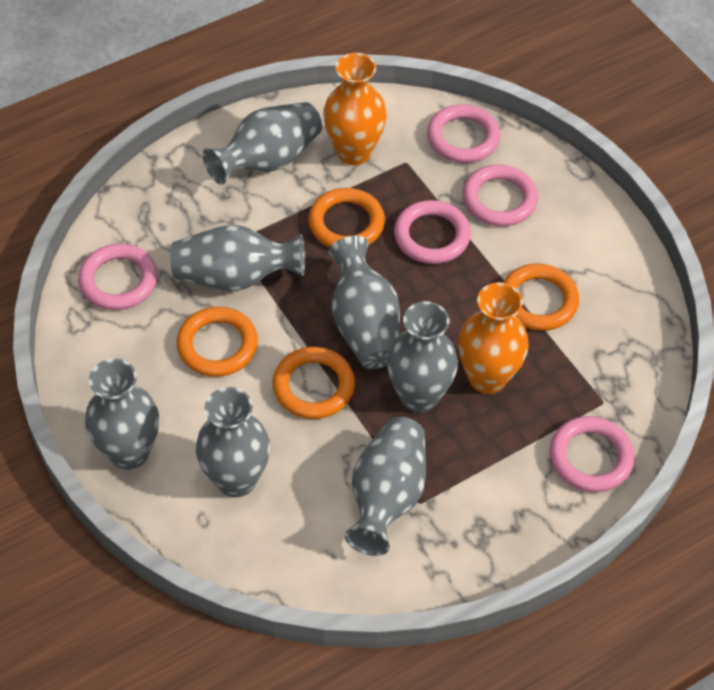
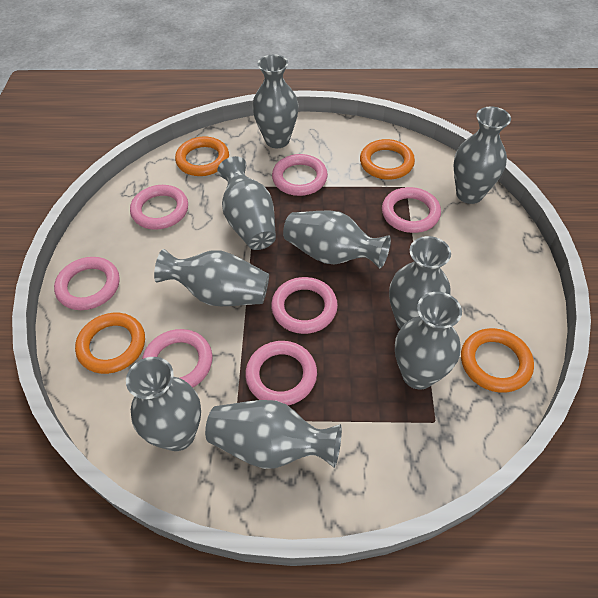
grey vase: [85,359,159,470] [170,225,305,291] [196,387,270,497] [203,102,322,185] [328,236,400,369] [344,417,426,556] [387,301,458,413] = 7 -> [126,357,201,451] [154,249,269,306] [205,400,342,469] [217,156,276,250] [252,55,299,148] [283,210,391,268] [389,236,451,329] [395,292,462,389] [453,106,511,204] = 9
orange vase: [323,53,387,165] [458,283,529,394] = 2 -> none = 0
pink ring: [78,244,158,310] [394,200,471,264] [427,104,500,163] [463,165,538,226] [549,416,635,492] = 5 -> [54,257,120,310] [130,185,188,230] [142,329,213,387] [245,341,317,405] [271,277,338,334] [272,154,328,196] [382,187,441,233] = 7

